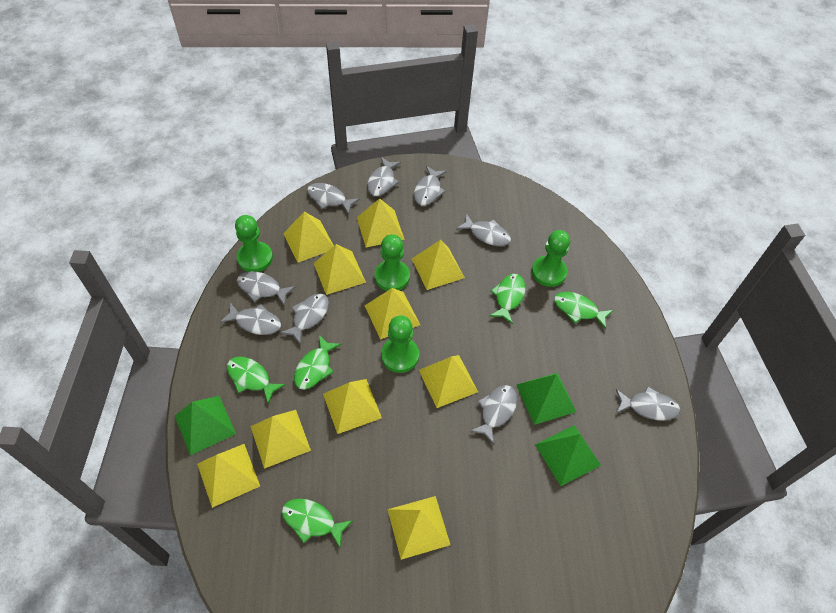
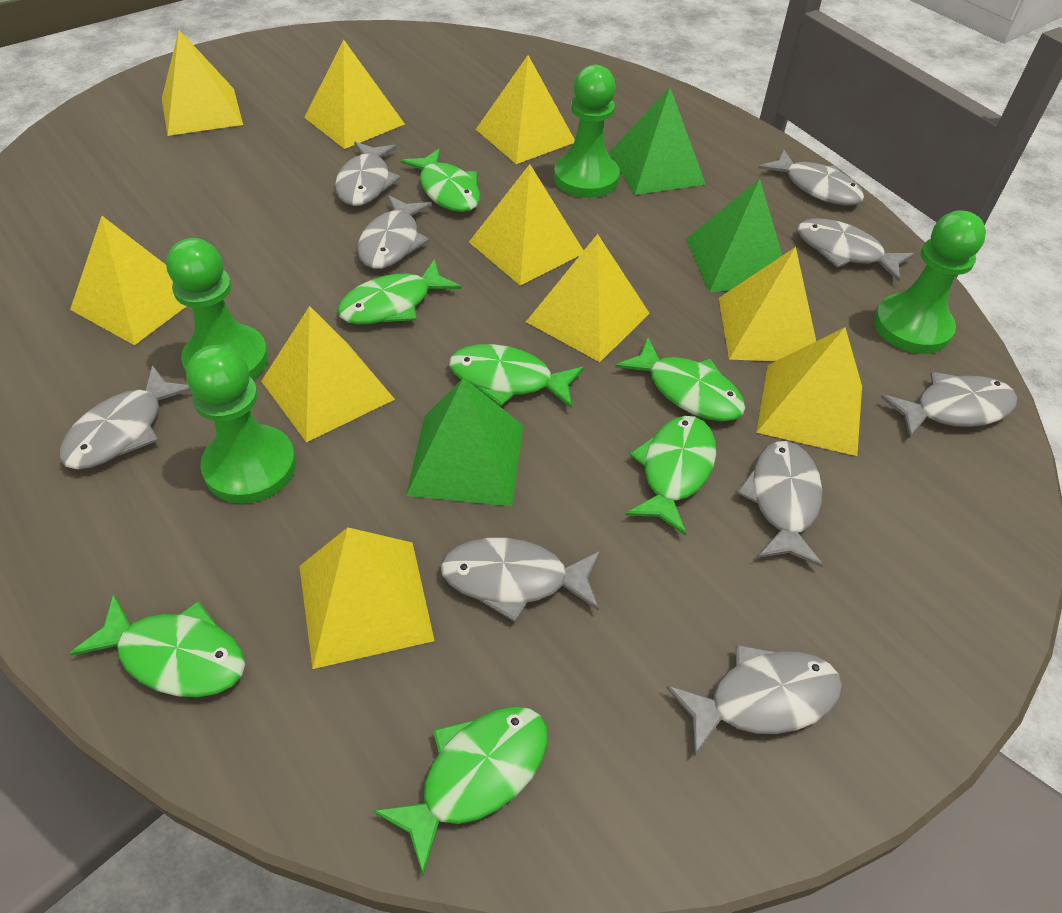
green fish: [227,357,286,403] [282,499,353,547] [294,335,341,390] [489,274,526,324] [554,292,613,329] = 5 -> [69,594,245,697] [337,259,461,325] [373,706,548,875] [401,149,480,212] [449,344,584,409] [615,337,745,422] [625,416,716,536] = 7

